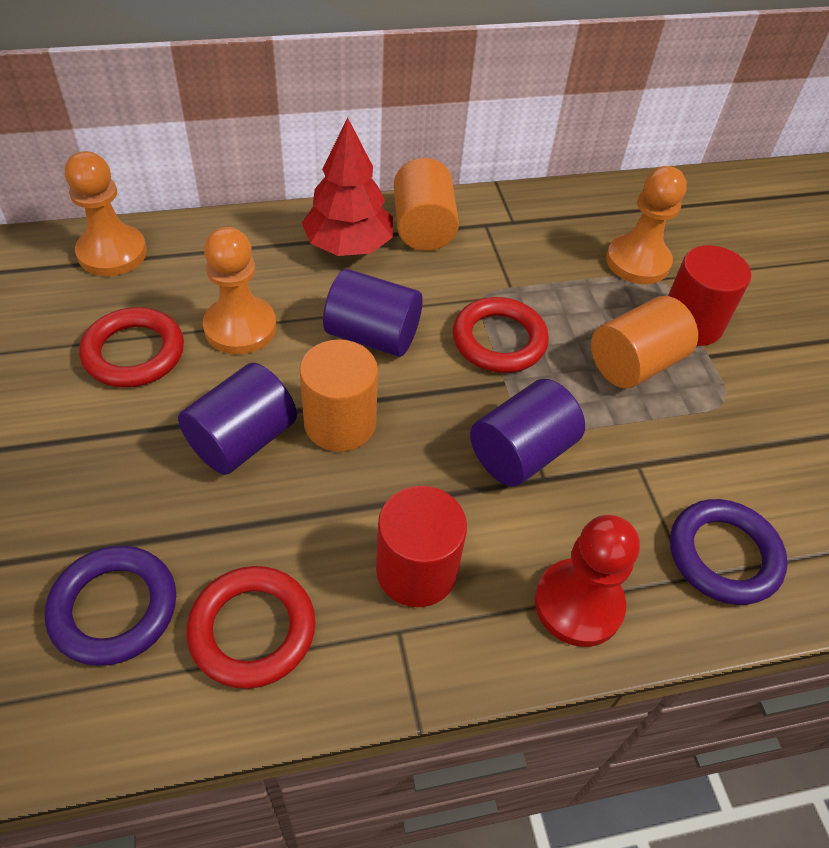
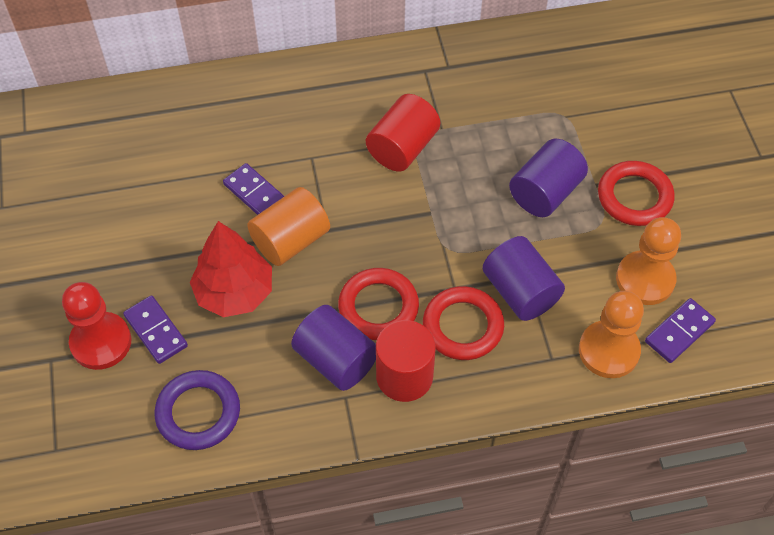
orange cylinder: [299,339,378,452] [394,158,459,251] [591,296,698,389] = 3 -> [247,187,330,266] = 1
orange pawn: [65,151,147,276] [203,227,276,354] [606,166,687,284] = 3 -> [579,291,644,378] [616,217,681,305] = 2
purple domino: none = 0 -> [123,295,188,364] [223,163,284,215] [645,298,716,363] = 3
purple ring: [45,546,176,666] [670,499,788,605] = 2 -> [155,370,240,450] = 1

